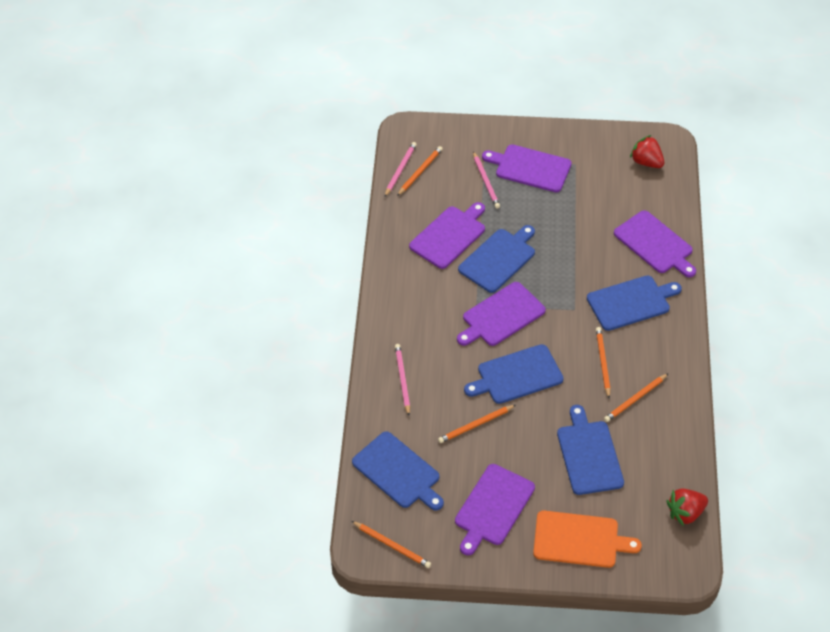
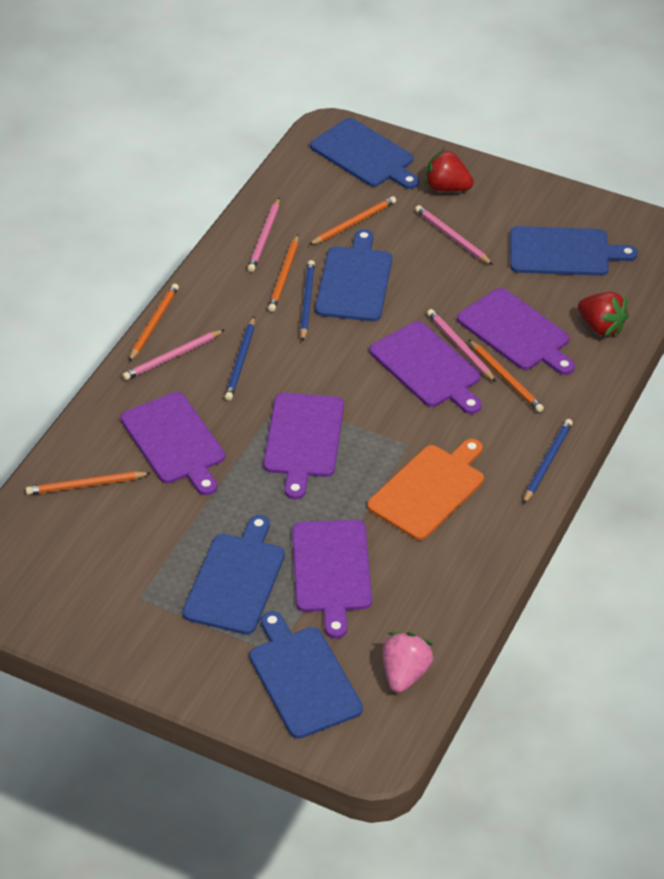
blue pencil: none = 0 -> [225,317,255,401] [300,260,315,342] [523,419,573,504] = 3
pink pencil: [385,142,417,197] [395,344,410,416] [473,151,500,208] = 3 -> [123,329,225,380] [248,197,280,272] [415,205,493,265] [427,309,496,382] = 4
pink strawberry: none = 0 -> [382,632,434,693] = 1

